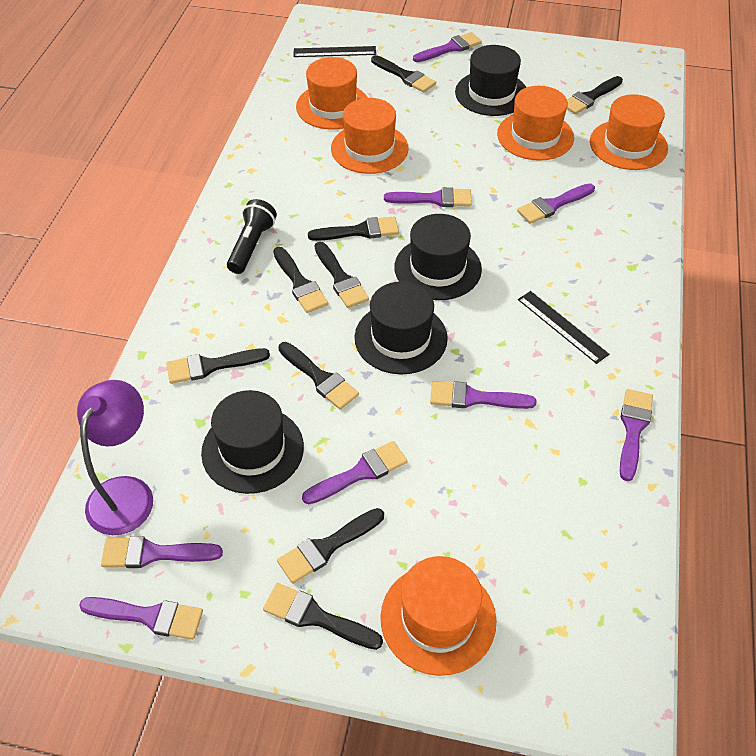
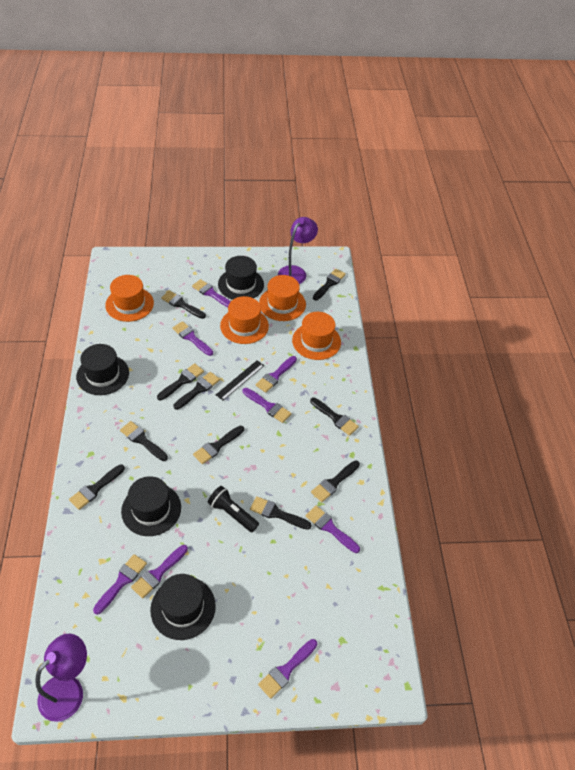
black brush: [166,348,270,384] [263,583,383,650] [273,247,328,313] [277,508,384,584] [278,342,359,410] [308,216,399,241] [315,242,369,308] [371,55,436,93] [567,76,623,114] = 9 -> [69,464,125,510] [120,421,168,461] [157,363,204,400] [161,291,206,319] [173,372,220,410] [193,426,244,464] [250,496,312,530] [310,397,359,436] [311,461,360,502] [313,269,346,300] = 10
black ruler: [294,46,376,57] [518,291,609,364] = 2 -> [216,360,264,400] = 1
orange hat: [296,57,368,129] [331,98,408,174] [380,556,497,676] [497,86,574,161] [590,94,668,170] = 5 -> [105,275,154,322] [220,296,269,344] [259,275,306,321] [292,312,341,360] = 4
purple lamp: [77,380,153,535] = 1 -> [35,634,87,722] [278,217,318,284] = 2

